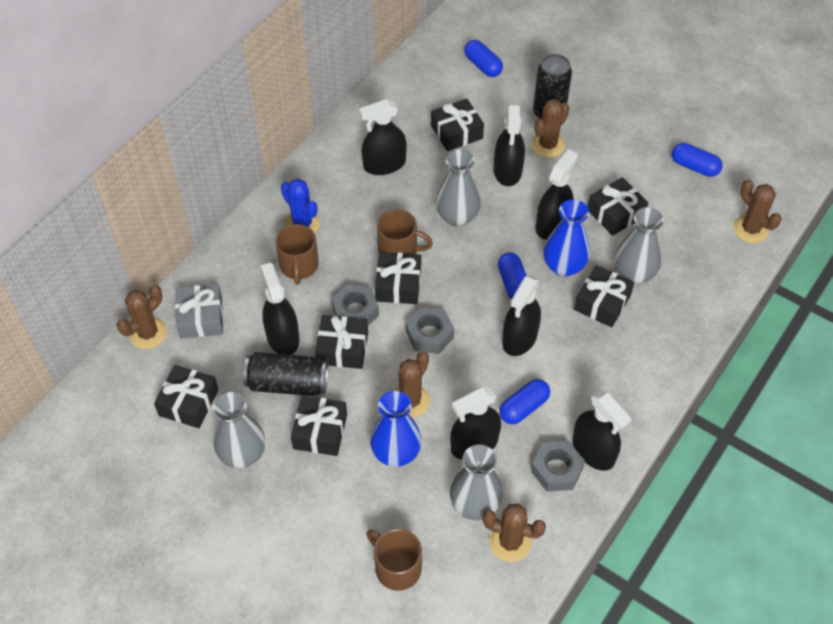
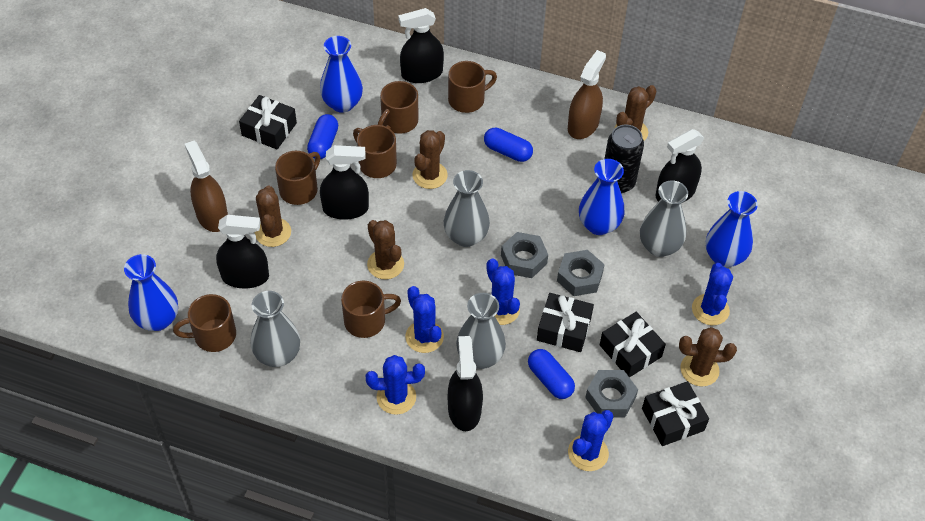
black can: [243,352,328,396] [533,54,572,119] = 2 -> [605,125,644,193] = 1
black gift: [154,365,219,428] [291,395,347,456] [315,315,368,369] [375,252,421,304] [431,99,484,151] [574,265,634,328] [588,177,648,236] = 7 -> [239,95,297,149] [537,293,594,352] [600,312,666,378] [642,381,709,446] = 4
black spray bottle: [261,262,299,355] [359,99,407,175] [450,387,501,460] [494,105,525,186] [502,275,541,356] [536,149,578,240] [573,390,632,471] = 7 -> [216,215,269,288] [320,145,369,220] [398,8,444,83] [448,336,483,431] [655,129,704,203] = 5
blue cactus: [281,179,320,234] = 1 -> [366,355,425,415] [405,286,444,353] [487,258,520,325] [568,410,613,471] [692,263,733,325] = 5
blue capsule: [464,40,503,77] [498,252,527,299] [499,379,550,424] [672,143,723,177] = 4 -> [307,114,338,159] [484,128,533,162] [528,349,575,399] = 3
blue vase: [370,391,422,467] [543,200,590,277] = 2 -> [124,254,178,331] [320,36,363,113] [579,159,624,235] [706,191,758,267] = 4
brown mug: [275,224,319,285] [366,529,422,591] [377,209,433,254] = 3 -> [173,294,236,352] [275,151,320,205] [341,281,401,338] [353,125,397,178] [378,81,418,134] [448,61,497,113] = 6
brown spray bottle: none = 0 -> [185,141,228,232] [568,50,606,139] = 2
grey gift: [175,284,223,339] = 1 -> none = 0

